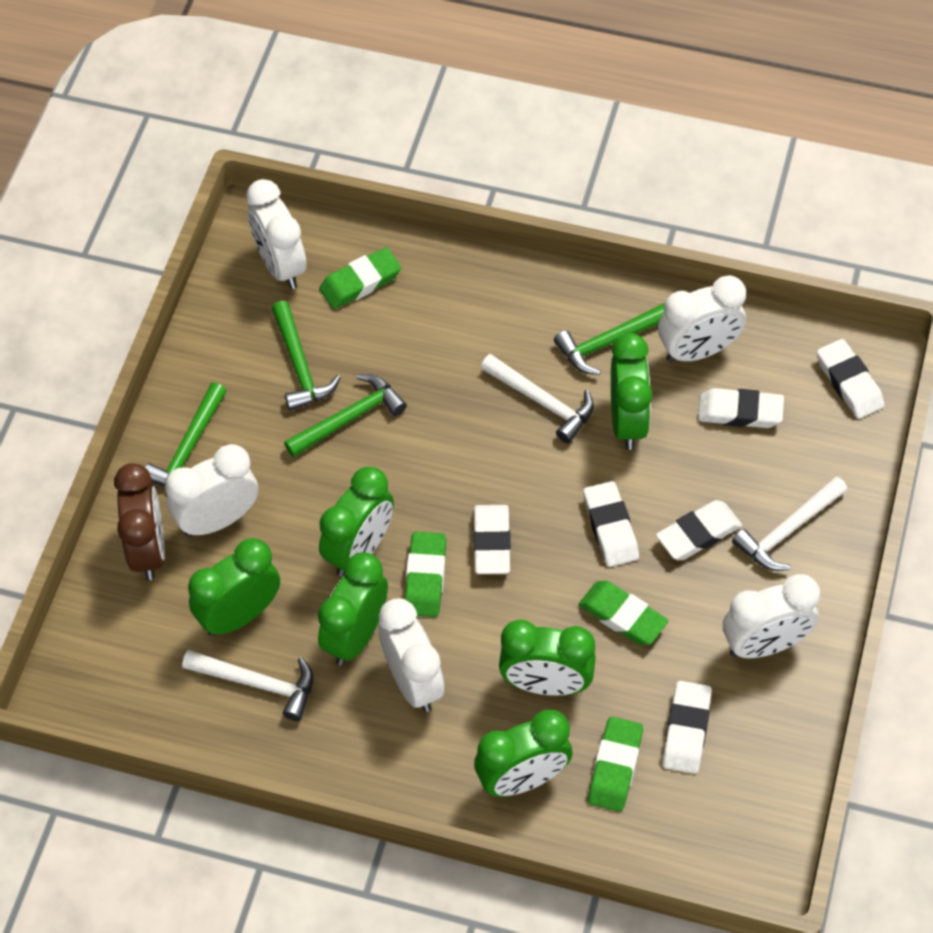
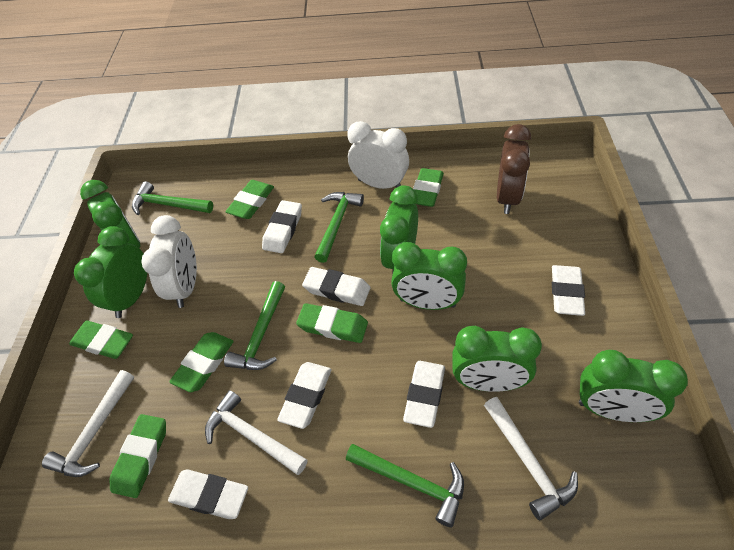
green eraser: [319,247,401,309] [405,532,446,617] [579,581,668,645] [588,717,643,812] = 4 -> [69,321,133,359] [109,414,166,498] [169,332,234,392] [225,180,274,219] [296,303,368,343] [413,168,444,207] = 6
white clock: [165,444,258,537] [246,179,307,289] [378,598,444,712] [658,275,746,363] [723,574,820,658] = 5 -> [141,215,197,308] [347,121,409,189] = 2

